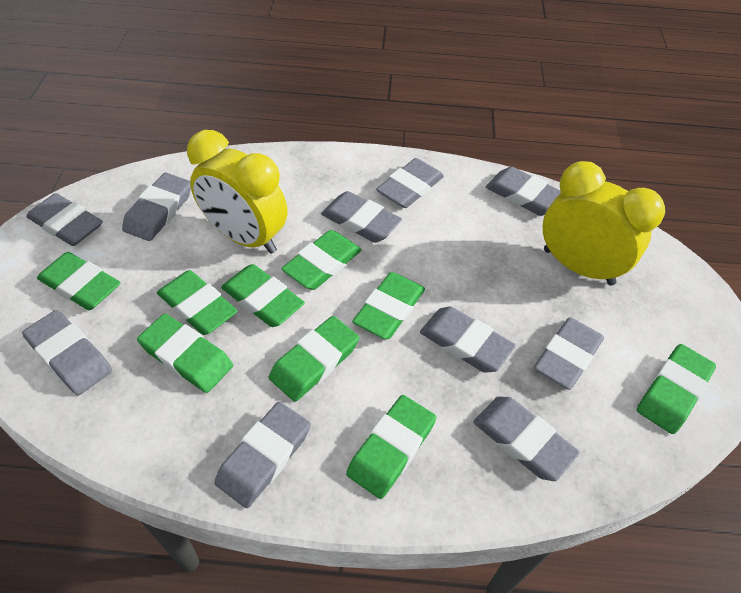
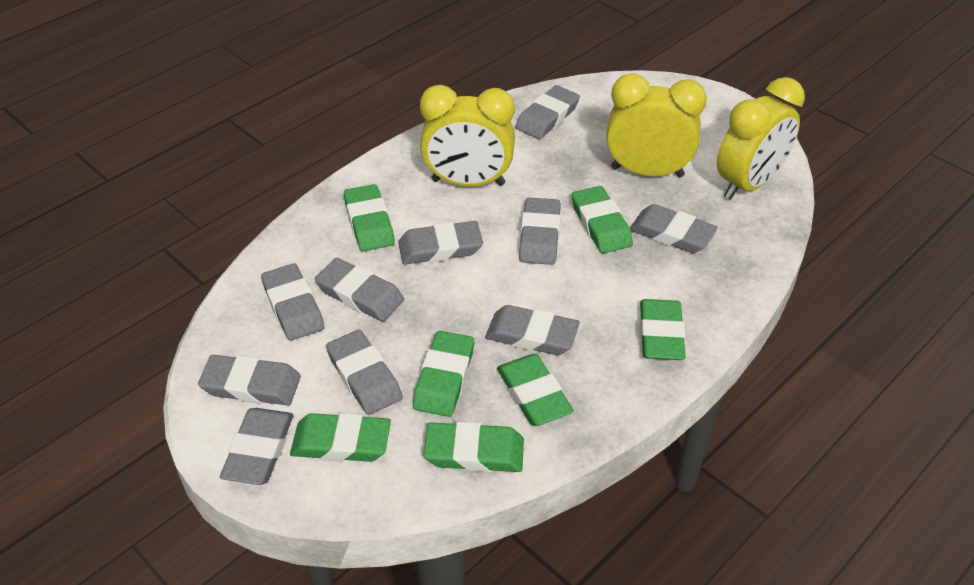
green eraser: [37,252,120,310] [137,314,233,393] [157,270,238,335] [221,264,305,327] [269,316,359,402] [281,230,362,290] [346,395,436,499] [352,272,425,339] [637,344,716,434] = 9 -> [290,413,391,462] [344,184,395,252] [413,331,474,417] [423,422,524,472] [497,354,574,426] [572,186,633,253] [640,299,686,360] = 7
yellow clock: [187,130,288,254] [543,161,665,285] = 2 -> [420,85,515,187] [606,73,707,177] [717,77,805,200] = 3

